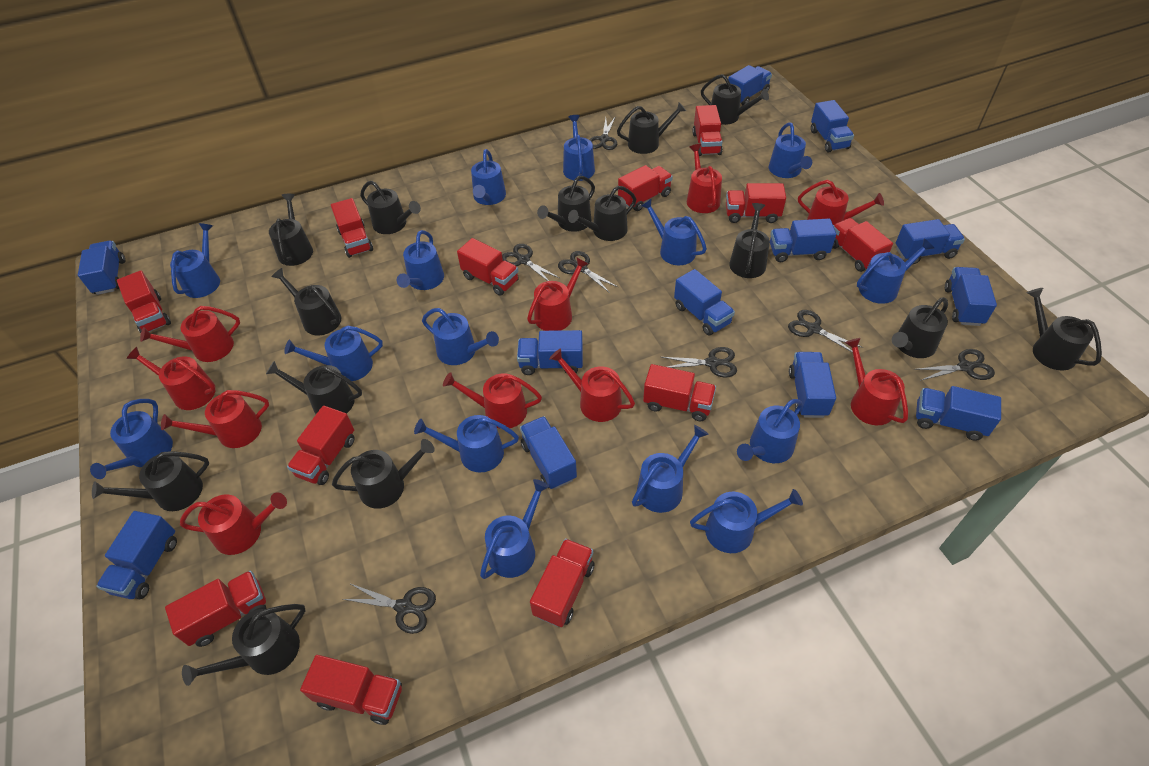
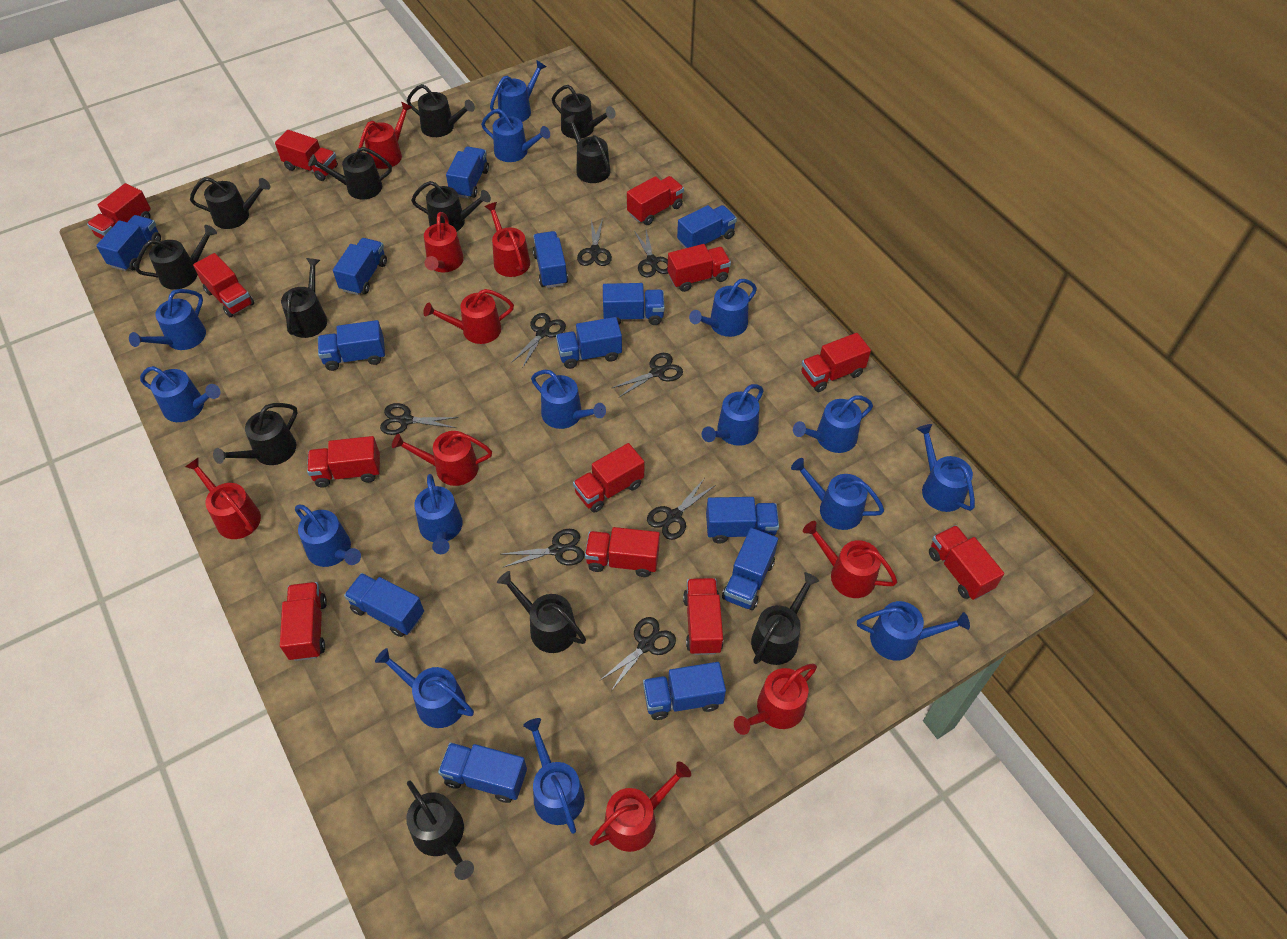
black scissors: [343,583,436,634] [502,244,560,281] [558,251,619,293] [590,116,617,150] [661,347,737,378] [788,310,864,353] [914,349,995,381] = 7 -> [380,403,459,435] [502,529,585,568] [511,313,566,367] [577,219,612,266] [599,617,676,691] [612,353,683,398] [634,230,668,277] [647,479,716,540] = 8
black watering can: [92,451,209,511] [182,604,306,686] [266,361,362,414] [269,194,313,266] [271,268,341,335] [332,439,435,509] [360,181,421,234] [537,176,595,232] [568,186,636,241] [617,102,686,154] [701,74,769,125] [729,203,770,278] [892,297,948,358] [1027,288,1102,370] = 14 -> [135,225,217,290] [190,177,270,229] [213,403,298,465] [281,258,327,338] [308,147,392,199] [406,780,474,880] [407,84,475,137] [411,181,491,232] [497,571,586,653] [552,85,616,139] [564,115,610,183] [751,572,819,665] = 12
blue truck: [78,240,125,295] [96,511,177,599] [517,330,583,375] [520,416,577,489] [674,269,735,336] [728,65,772,105] [770,219,836,262] [789,352,836,418] [811,100,854,152] [896,219,965,264] [916,386,1001,441] [945,267,997,326] = 12 -> [96,215,161,271] [318,320,385,371] [333,238,387,295] [344,573,424,637] [438,742,527,803] [446,147,489,199] [533,231,568,288] [556,317,622,369] [603,283,665,325] [643,662,726,720] [677,205,737,248] [706,497,779,544] [722,528,778,610] = 13
red watering can: [126,347,216,410] [140,306,240,362] [161,390,269,448] [180,492,287,555] [443,372,542,429] [527,258,588,331] [549,349,635,422] [687,144,722,213] [798,180,884,225] [845,338,908,425] = 10 -> [185,458,261,539] [359,101,413,169] [392,431,492,486] [423,289,514,344] [424,212,464,272] [484,202,530,277] [589,762,691,852] [734,664,817,735] [803,521,897,598] = 9

